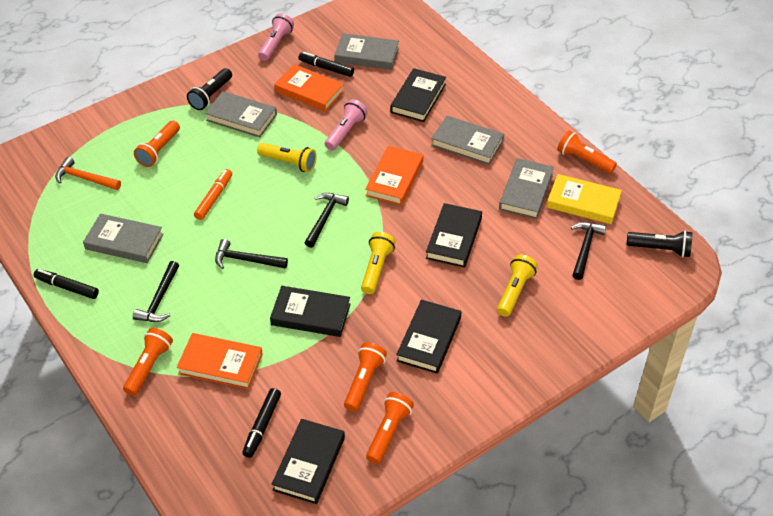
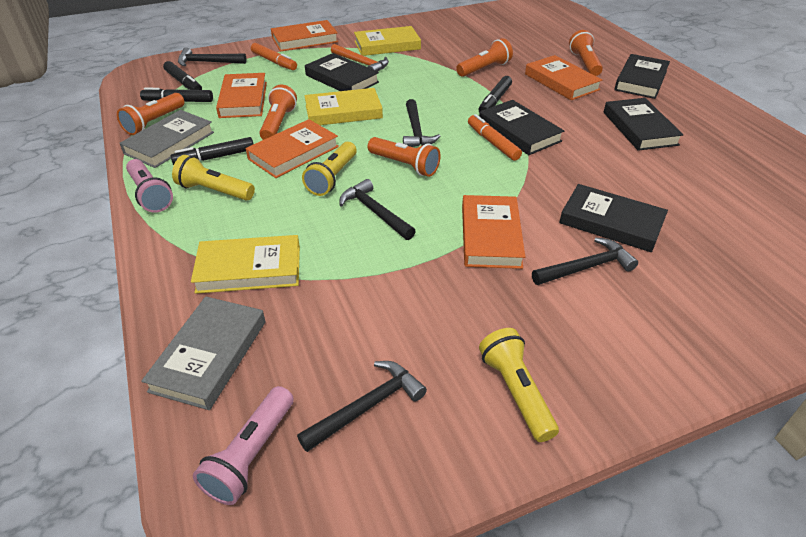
black flashlight: [187,68,232,110] [626,231,693,257] = 2 -> none = 0
black hammer: [133,261,179,322] [215,239,288,269] [305,193,349,248] [571,222,606,280] = 4 -> [178,47,247,66] [297,361,427,452] [339,179,416,240] [403,99,441,147] [532,237,638,285] = 5
black marker: [34,269,99,299] [242,388,281,458] [298,52,354,77] = 3 -> [140,88,213,102] [163,61,202,90] [170,137,253,165] [479,76,512,113] = 4
grey book: [83,214,164,263] [205,91,277,137] [334,33,399,70] [431,116,504,165] [499,158,554,219] = 5 -> [120,110,214,168] [141,296,265,410] = 2
orange book: [177,333,263,389] [274,64,344,112] [365,146,423,206] = 3 -> [216,73,267,118] [246,119,339,178] [271,20,338,51] [462,195,525,269] [525,55,602,100] = 5
orange marker: [194,169,232,220] = 1 -> [251,43,297,70] [468,114,522,161] = 2
yellow book: [547,174,622,224] = 1 -> [191,235,300,294] [304,88,383,125] [354,26,421,56] = 3

